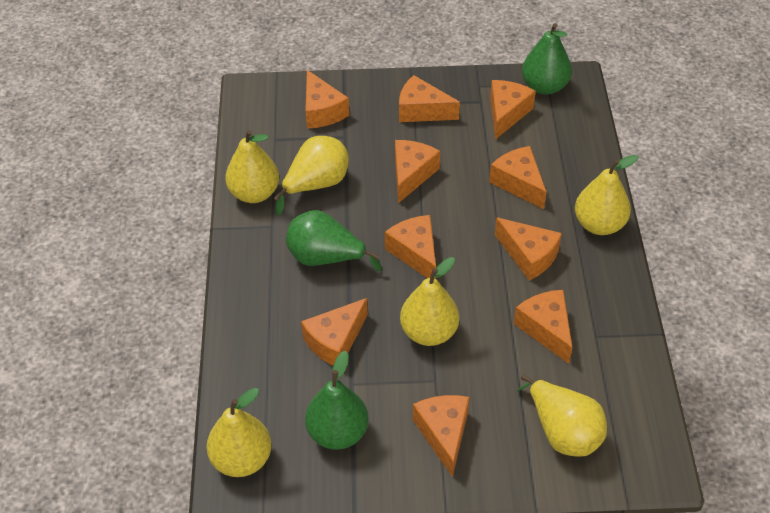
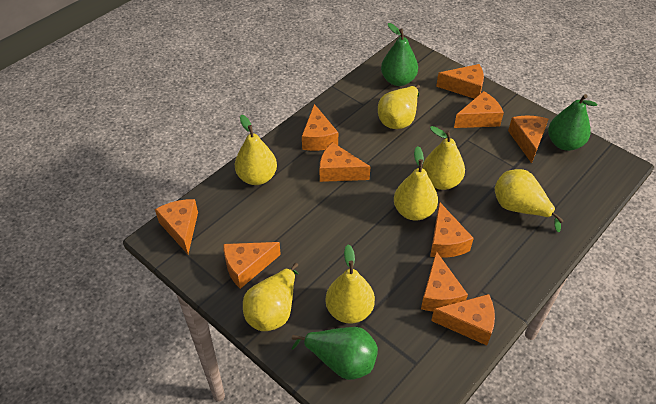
yellow pear: [206,388,272,477] [225,130,279,203] [274,136,349,215] [400,257,459,346] [517,374,607,457] [575,155,639,235] = 6 -> [235,115,277,185] [243,263,299,331] [325,245,375,323] [378,85,420,129] [394,146,438,221] [422,126,465,190] [495,169,564,232] = 7

